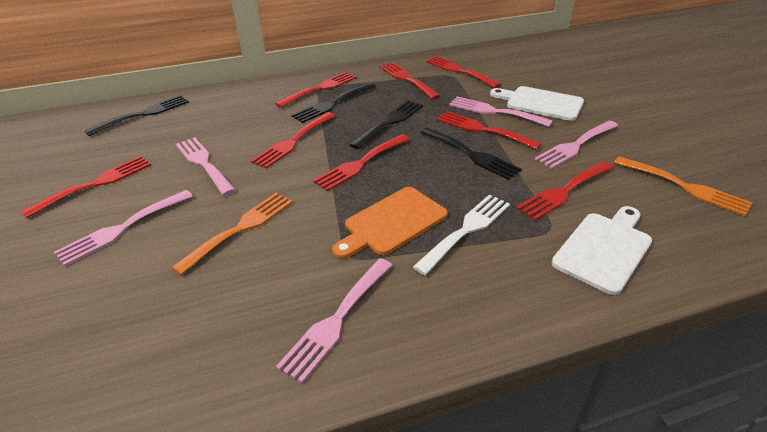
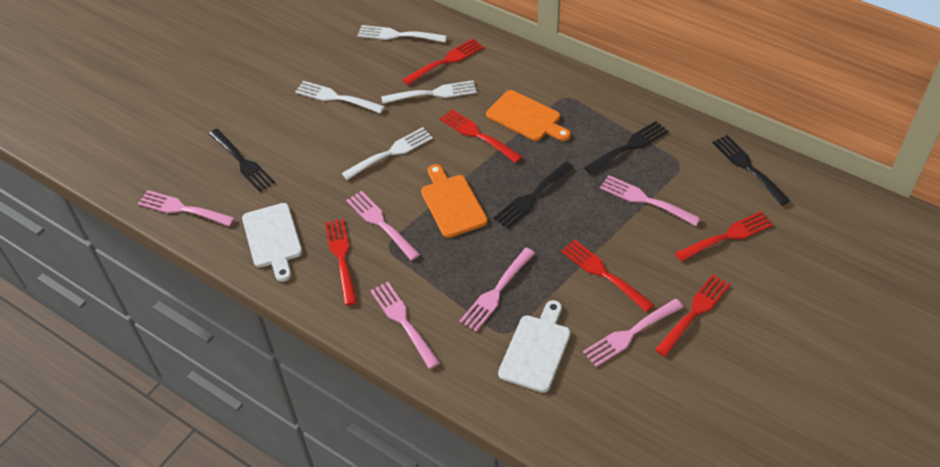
orange cutting board: [332,187,448,259] = 1 -> [421,164,488,238] [486,90,571,141] = 2
orange fork: [171,193,293,275] [614,156,752,216] = 2 -> none = 0
pink fork: [54,190,193,266] [176,137,236,196] [276,258,392,383] [449,96,553,127] [534,121,618,169] = 5 -> [138,190,235,226] [346,191,420,261] [370,282,440,369] [459,248,535,332] [583,299,684,367] [600,175,701,226] = 6
red fork: [20,156,151,218] [251,112,335,169] [275,72,357,108] [313,134,410,191] [379,62,440,100] [426,56,501,88] [437,111,542,150] [516,161,613,221] = 8 -> [325,218,357,306] [402,38,484,85] [440,109,523,163] [561,240,654,312] [655,274,731,357] [675,211,773,262] = 6
white fork: [413,194,510,275] = 1 -> [295,81,385,114] [342,127,433,180] [357,25,447,42] [381,80,477,104] = 4

